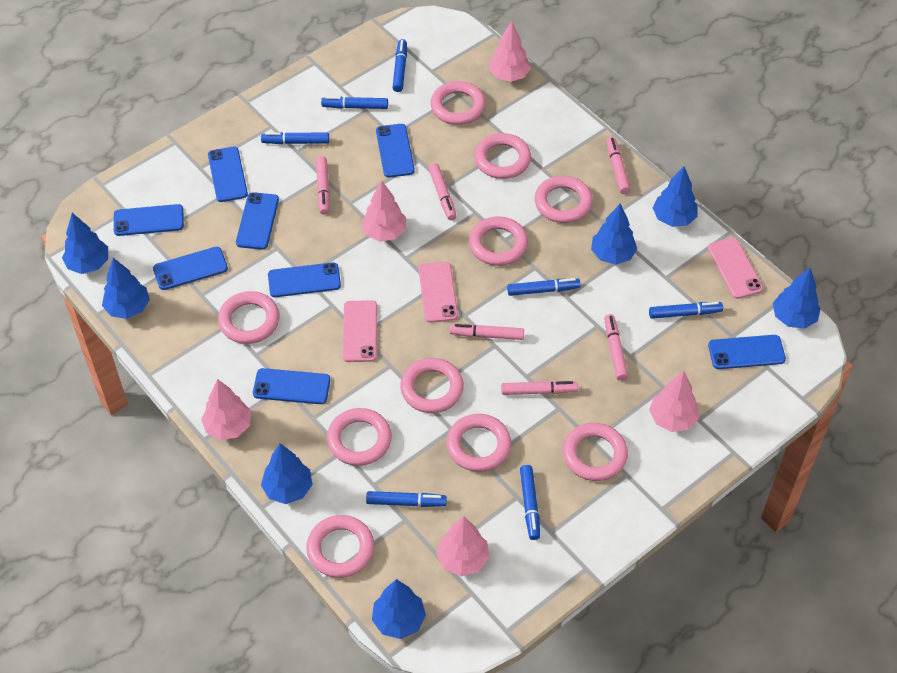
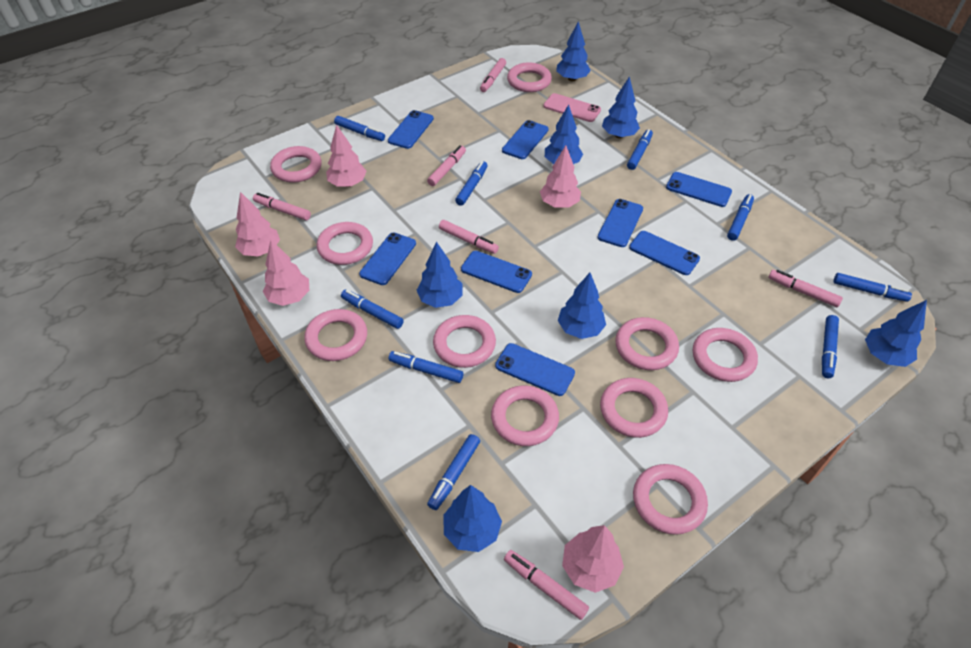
blue marker: [261,132,329,144] [321,97,388,109] [366,491,447,507] [392,39,407,92] [507,278,580,296] [520,465,540,540] [649,302,723,319] = 7 -> [334,116,385,141] [341,290,404,329] [389,351,463,383] [427,434,480,510] [455,161,488,206] [627,129,653,170] [727,194,754,241] [822,315,839,378] [834,273,912,302] = 9
pink phone: [343,300,377,362] [419,262,458,323] [708,238,763,299] = 3 -> [543,93,601,122] = 1

